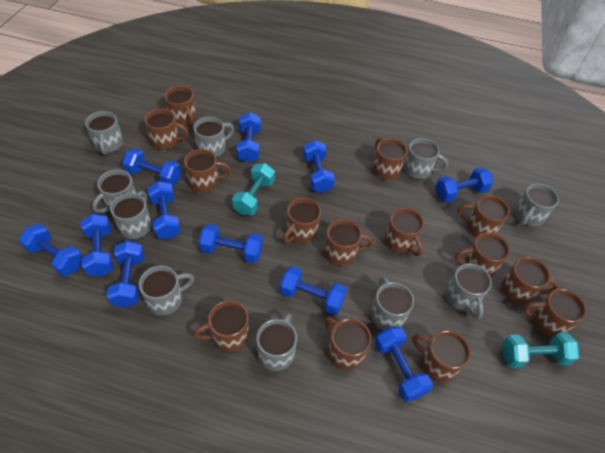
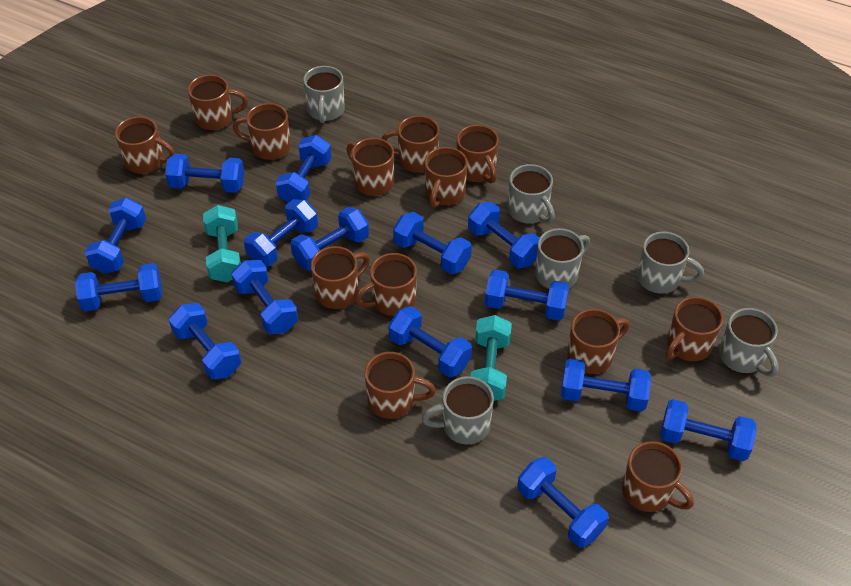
blue dumbbell: [19,224,83,277] [81,214,113,276] [106,241,144,308] [122,148,181,186] [147,181,181,239] [199,224,263,263] [237,113,261,163] [280,266,347,315] [303,140,335,193] [375,327,433,402] [435,167,494,202] = 11 -> [75,263,162,311] [85,197,146,274] [165,154,244,193] [169,303,241,380] [231,260,298,334] [244,199,318,267] [276,135,331,203] [290,207,369,271] [388,306,472,377] [393,212,472,274] [468,202,539,268] [485,270,569,321] [517,457,609,547] [561,359,651,412] [660,399,756,461] = 15
brown mug: [144,108,189,150] [164,86,196,126] [184,149,231,192] [193,300,249,352] [283,198,321,243] [324,219,374,265] [324,317,371,370] [373,138,407,180] [385,208,424,256] [412,330,471,382] [455,232,510,277] [457,195,510,237] [501,257,559,304] [523,289,586,337] = 14 -> [115,116,175,174] [188,75,248,130] [233,103,291,160] [311,246,370,309] [346,138,394,196] [355,253,417,316] [364,352,436,419] [382,115,439,173] [425,147,467,208] [457,125,499,183] [567,309,629,374] [622,441,694,512] [666,297,723,361] = 13
grey mug: [85,111,123,155] [92,169,136,213] [110,191,151,239] [139,265,194,316] [193,117,234,157] [256,313,297,371] [371,276,414,330] [403,138,448,179] [446,263,492,319] [515,183,559,226] = 10 -> [303,66,345,123] [422,376,494,444] [508,164,555,224] [535,228,590,289] [637,231,704,294] [719,308,779,377] = 6

